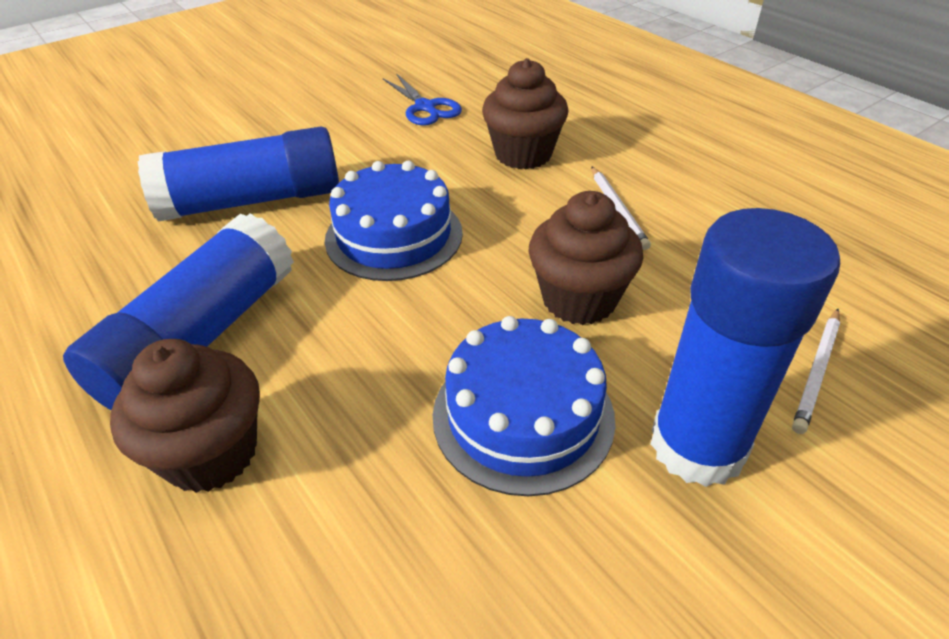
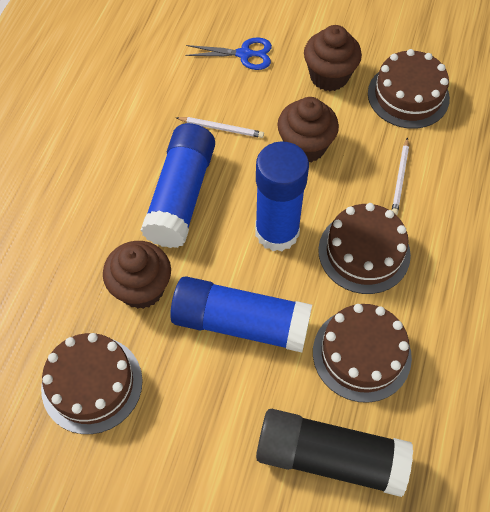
black glue stick: none = 0 -> [256,409,413,497] = 1
blue cake: [325,161,463,281] [433,316,615,496] = 2 -> none = 0
brown cake: none = 0 -> [41,333,143,434] [313,304,412,403] [318,203,411,294] [368,49,450,129] = 4

